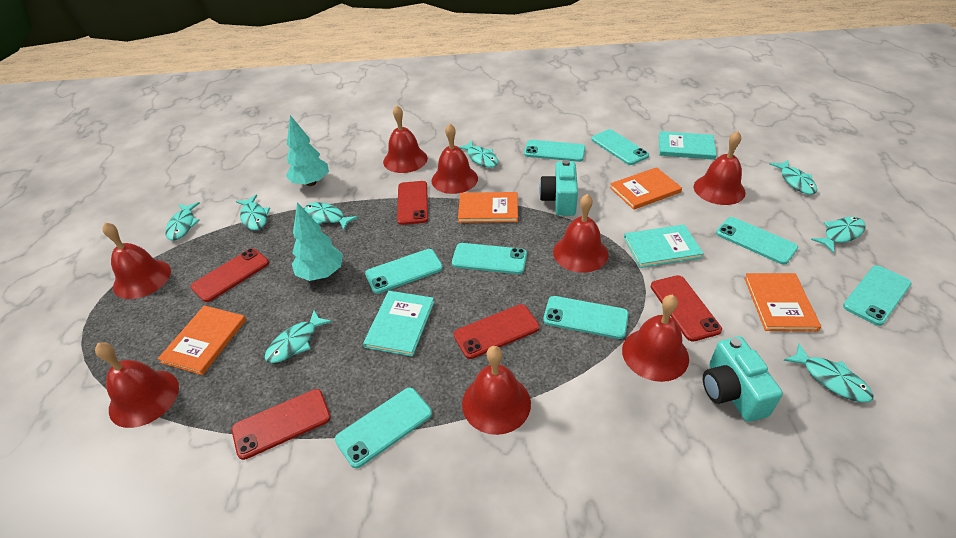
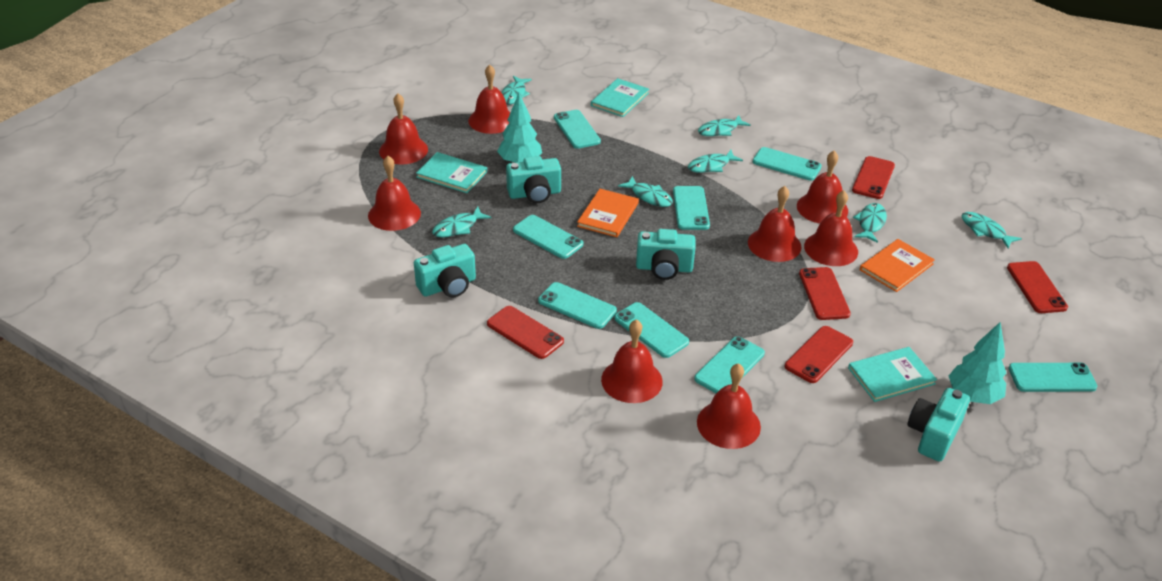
orange book: [158,306,246,375] [458,192,518,223] [610,167,682,210] [744,273,821,331] = 4 -> [577,189,639,237] [860,239,935,292] = 2
turquoise camera: [539,160,578,216] [703,336,783,422] = 2 -> [414,244,476,297] [506,156,561,203] [636,229,696,280] [908,388,970,462] = 4
turquoise fish: [166,202,200,241] [236,195,270,230] [265,310,332,363] [304,202,358,230] [458,141,498,168] [769,160,817,195] [784,343,874,402] [811,217,866,253] = 8 -> [432,206,491,237] [501,76,532,105] [618,176,673,207] [688,150,743,173] [698,115,751,136] [853,203,887,243] [961,212,1022,248] = 7

